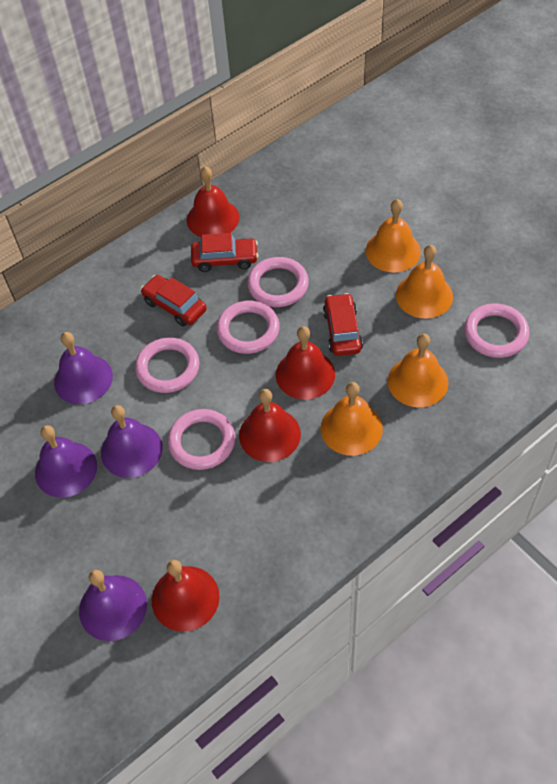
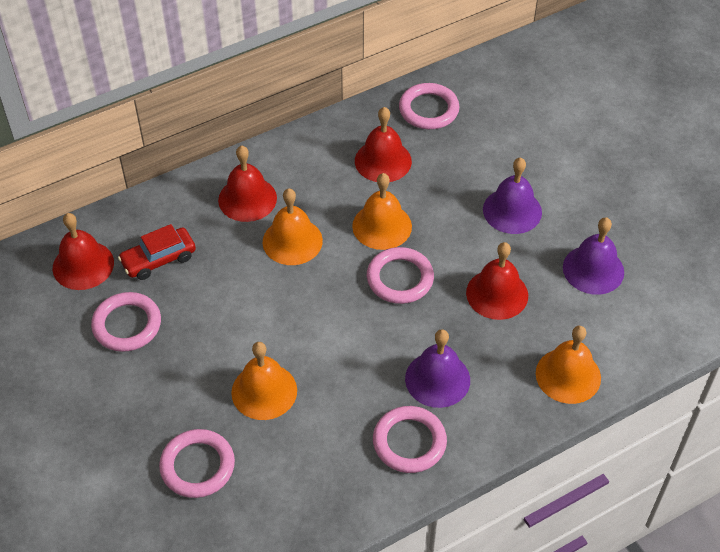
purple bell: [35,425,97,498] [54,332,113,404] [79,570,147,641] [101,405,163,478] = 4 -> [405,329,470,408] [483,158,542,234] [563,217,624,295] = 3
red car: [140,275,207,327] [191,233,258,272] [323,293,363,356] = 3 -> [118,224,196,280] = 1

